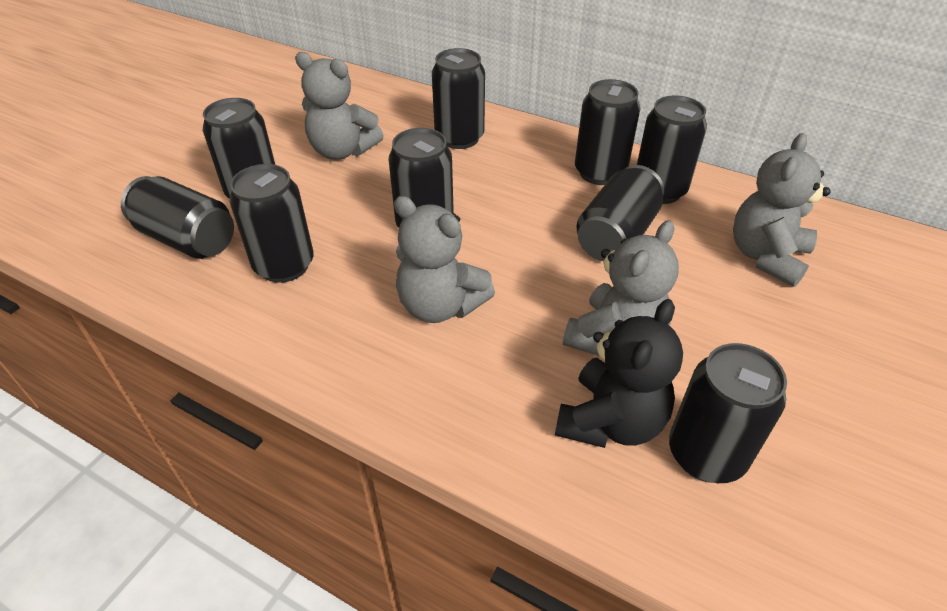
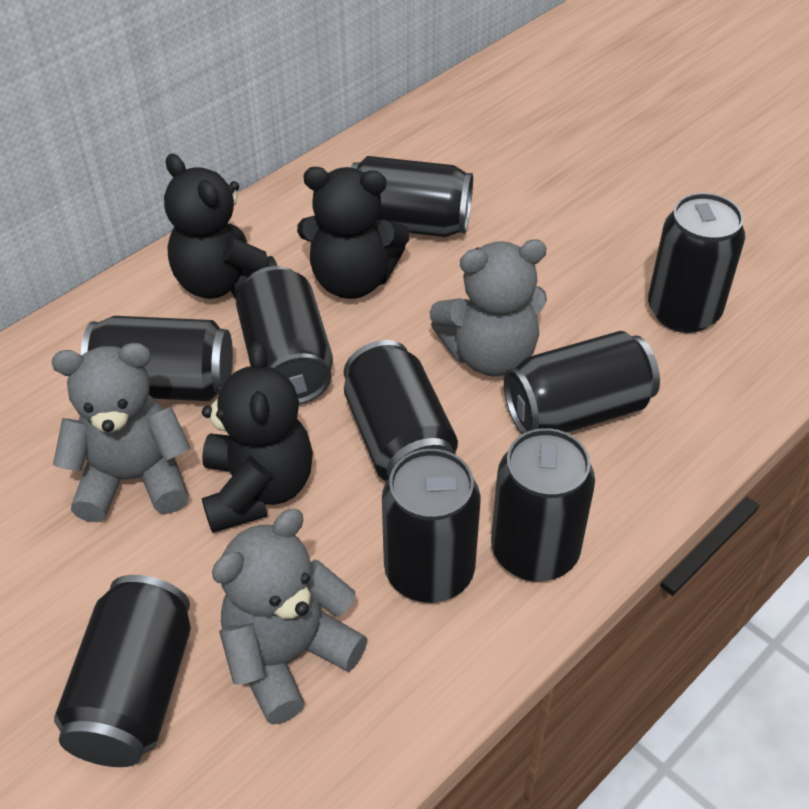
black teddy bear: [555,299,683,448] = 1 -> [164,153,277,299] [202,342,313,533] [297,167,410,299] = 3
grey teddy bear: [295,52,384,160] [394,196,495,323] [563,220,679,356] [733,133,831,287] = 4 -> [52,343,191,522] [212,509,367,725] [430,239,547,377] = 3

